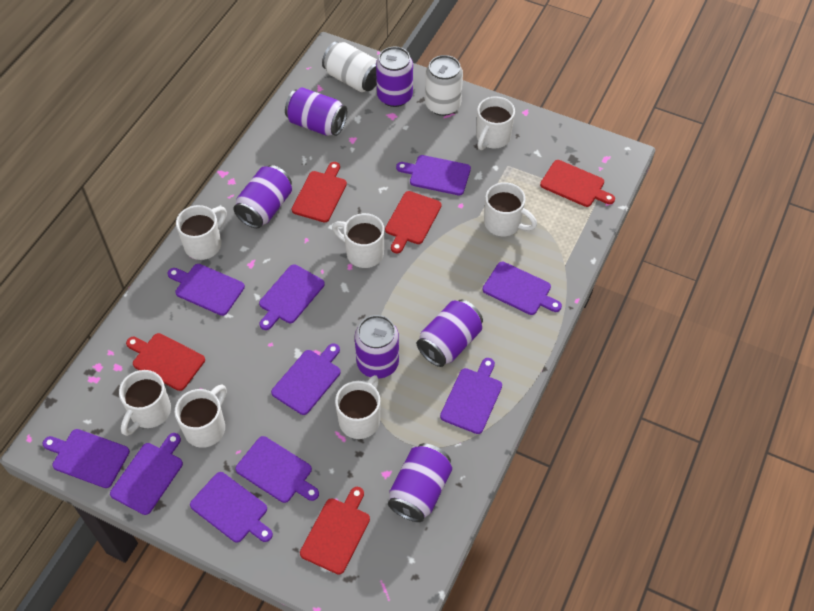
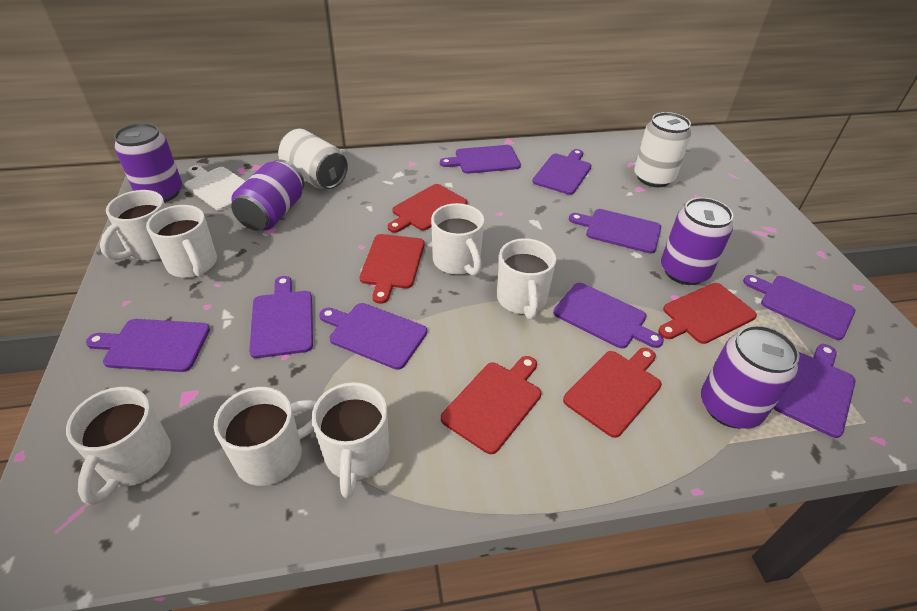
purple can: [234,165,292,228] [285,87,347,136] [355,315,399,378] [376,47,413,107] [388,443,452,522] [417,299,483,367] = 6 -> [114,123,182,203] [231,160,304,231] [661,198,733,285] [701,325,800,429] = 4
purple cutting board: [43,429,130,488] [110,433,183,515] [168,264,245,316] [190,472,273,543] [235,436,319,503] [259,264,325,330] [271,343,341,415] [396,155,471,195] [440,358,502,434] [482,262,562,315] = 10 -> [86,319,210,372] [249,276,313,358] [319,303,427,370] [440,145,521,174] [532,149,592,195] [553,283,664,348] [569,209,661,253] [743,275,855,340] [774,344,856,438] = 9
white cutting board: none = 0 -> [184,165,245,211] = 1

